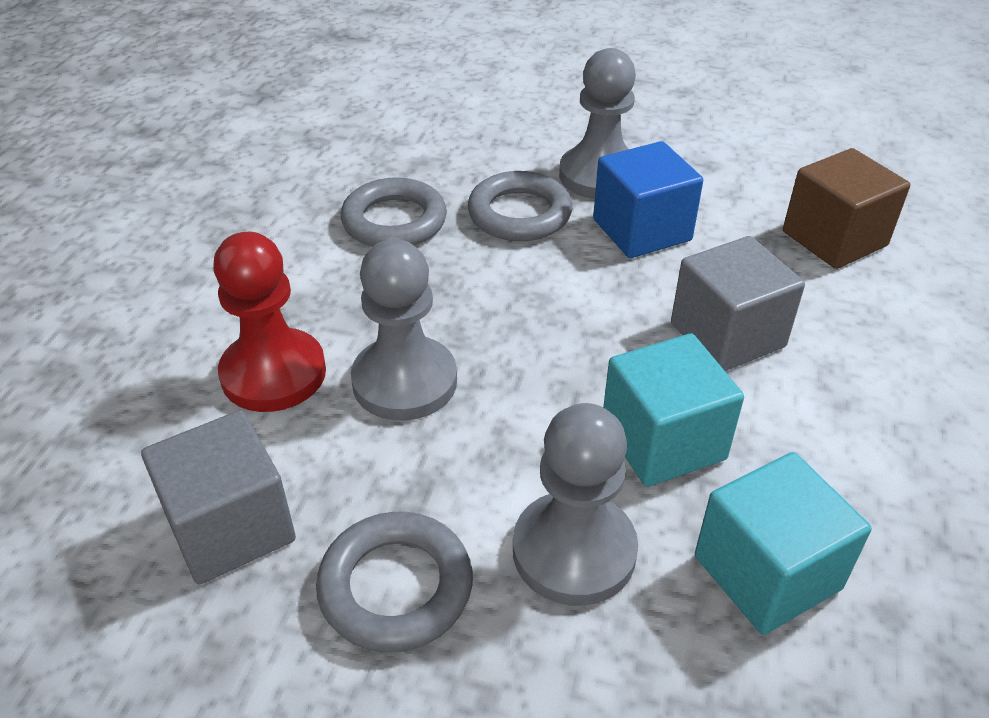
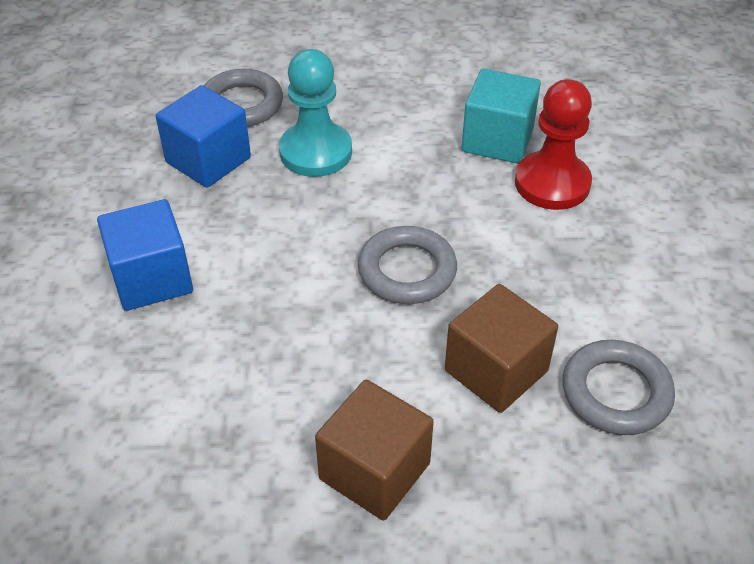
blue cube: [593,141,703,258] = 1 -> [97,199,193,311] [156,85,251,188] = 2
brown cube: [783,148,910,269] = 1 -> [315,380,434,520] [445,284,558,413] = 2
grey cube: [141,410,296,584] [671,236,805,371] = 2 -> none = 0
grey pawn: [351,239,457,421] [513,403,638,606] [559,48,636,199] = 3 -> none = 0
turquoise cube: [603,333,744,487] [695,452,871,635] = 2 -> [462,69,541,164] = 1
turquoise pawn: none = 0 -> [279,49,352,177] = 1

